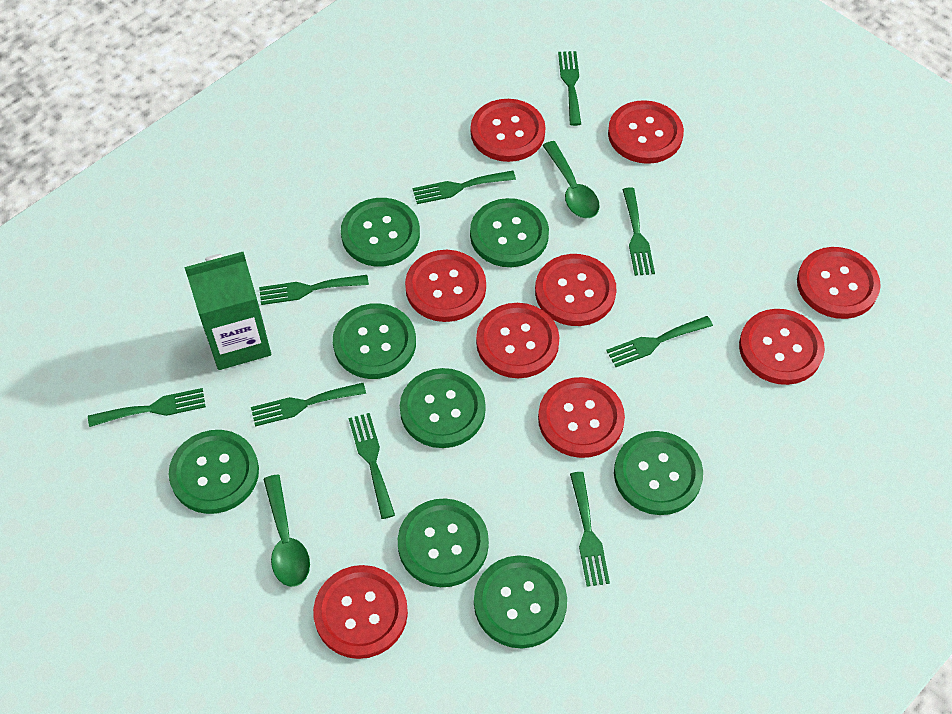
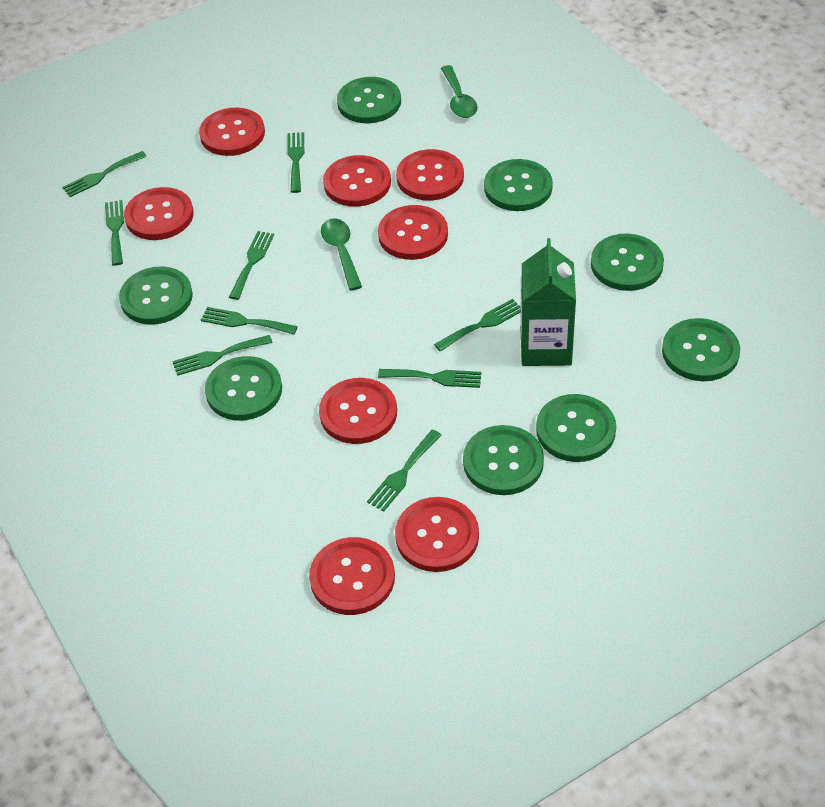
red button: [313,565,408,659] [405,250,486,322] [471,99,546,162] [476,303,560,378] [535,254,616,326] [538,377,625,458] [608,100,684,164] [739,309,825,385] [797,247,881,319] = 9 -> [124,187,194,240] [199,108,265,156] [309,537,395,615] [319,378,397,444] [323,155,391,207] [378,205,448,260] [395,497,479,572] [396,149,464,201] = 8

